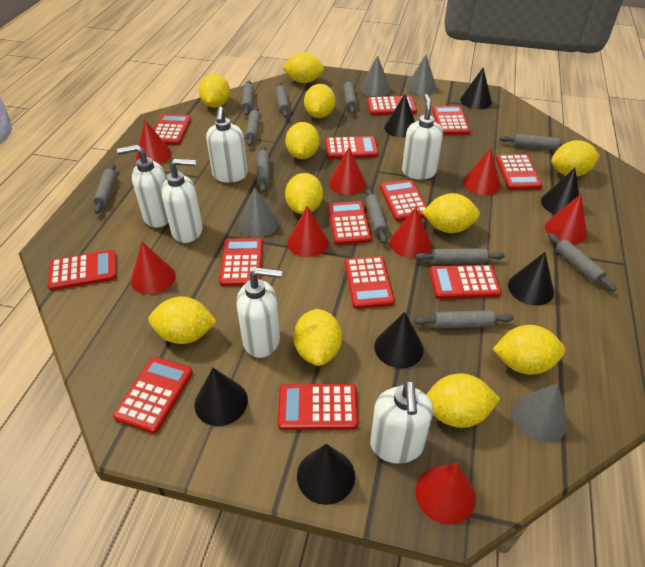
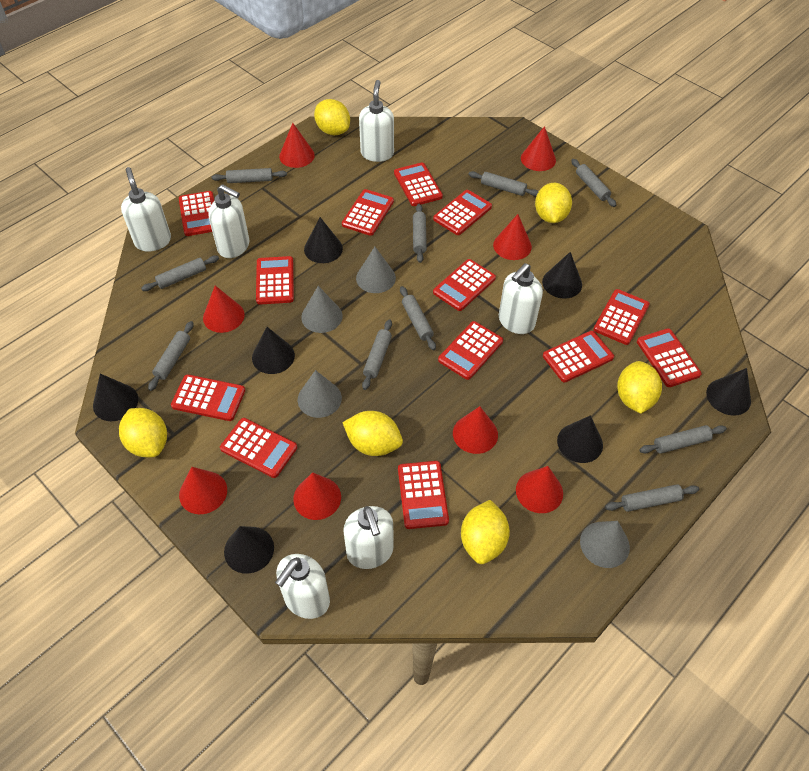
grey rolling pin: [93,163,117,214] [242,81,254,116] [245,107,261,146] [257,145,270,192] [275,83,290,118] [343,79,357,114] [365,188,388,244] [415,248,505,264] [415,310,514,328] [500,134,567,150] [548,233,617,291] = 11 -> [141,255,219,291] [148,321,194,391] [211,168,287,183] [362,319,392,390] [400,286,436,350] [413,204,427,263] [468,171,539,196] [571,159,616,207] [605,484,699,512] [639,425,727,454] = 10
yellow lemon: [148,296,217,344] [199,74,230,108] [282,52,324,83] [285,122,320,159] [285,173,323,214] [294,309,342,366] [304,84,335,118] [422,193,480,233] [426,373,500,428] [493,325,565,375] [551,140,600,176] = 11 -> [119,408,167,457] [314,99,350,135] [342,411,403,456] [461,500,510,564] [535,183,572,223] [617,361,662,414] = 6

